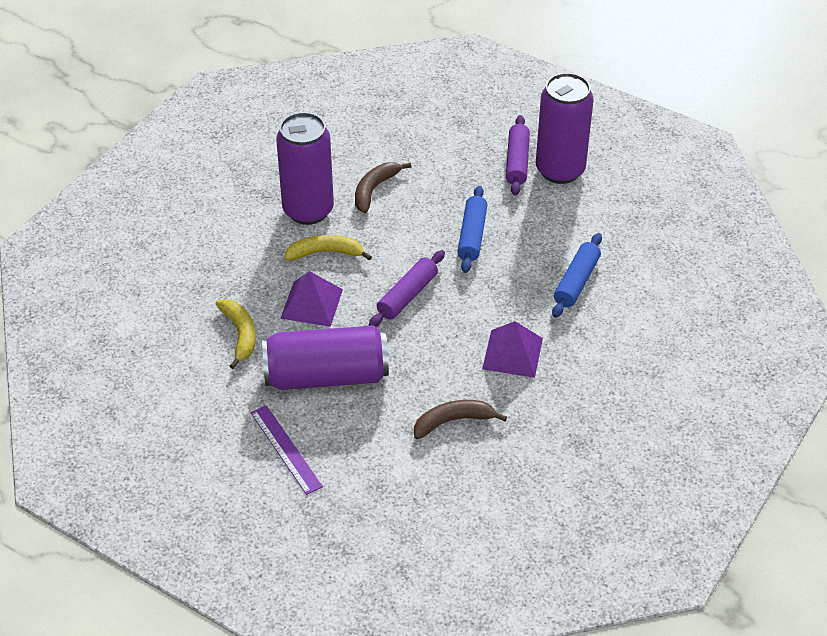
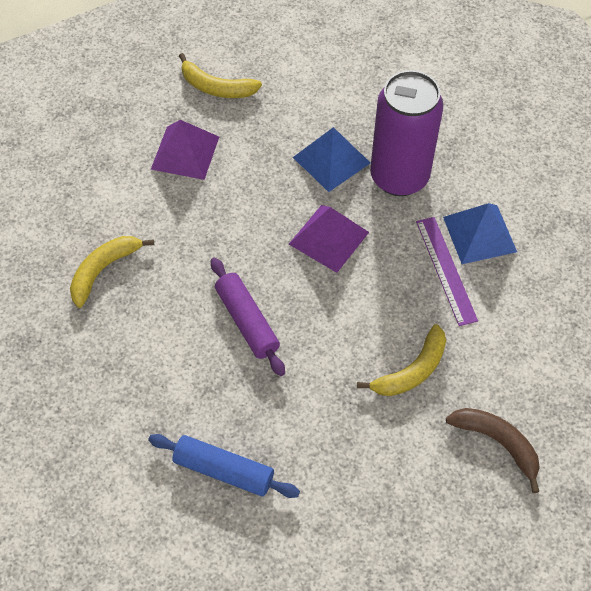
blue pyramid: none = 0 -> [293,127,370,192] [443,203,517,264] = 2
blue rolling pin: [457,186,487,273] [552,233,602,318] = 2 -> [148,434,300,498] = 1
brown banana: [355,162,412,213] [414,400,507,439] = 2 -> [446,408,540,493] = 1
purple can: [262,325,389,390] [276,112,334,225] [536,73,593,184] = 3 -> [370,70,444,196] = 1
purple rolling pin: [369,250,445,327] [506,115,530,195] = 2 -> [211,258,285,376] = 1
yellow banana: [216,299,256,369] [284,235,372,261] = 2 -> [70,236,154,308] [179,53,262,98] [357,324,446,396] = 3

